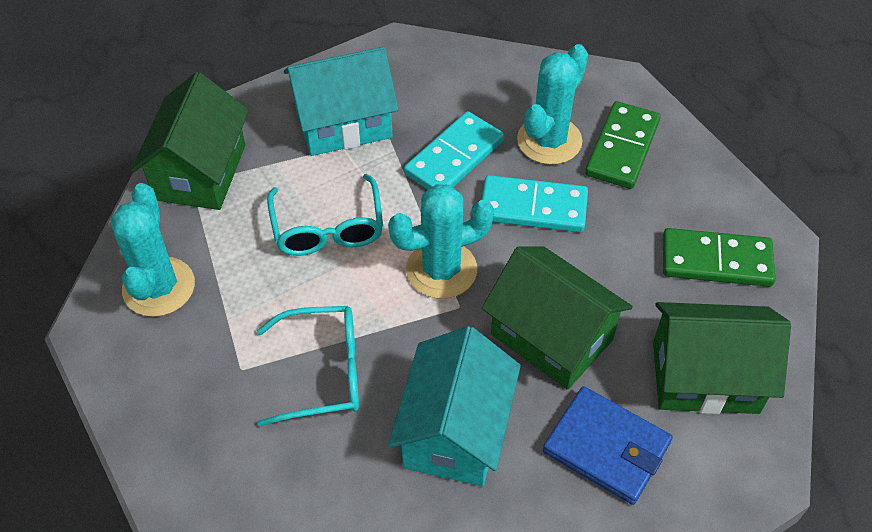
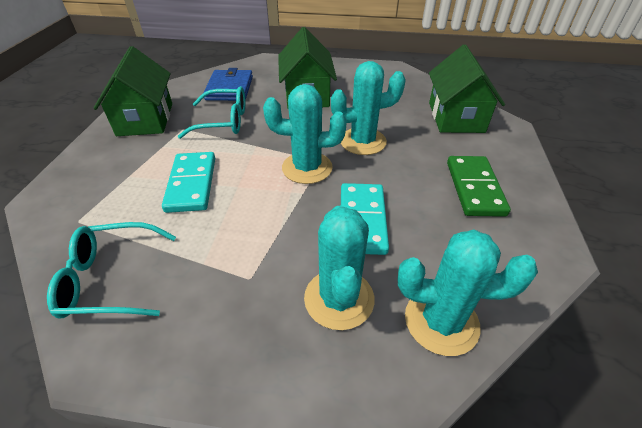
green domino: [585,101,661,189] [663,228,776,287] = 2 -> [447,156,511,217] = 1
turquoise cactus: [110,183,195,317] [388,184,494,299] [517,44,588,165] = 3 -> [263,84,347,184] [304,206,374,330] [331,61,406,155] [398,229,538,356] = 4
turquoise house: [284,47,399,156] [388,326,521,486] = 2 -> none = 0

